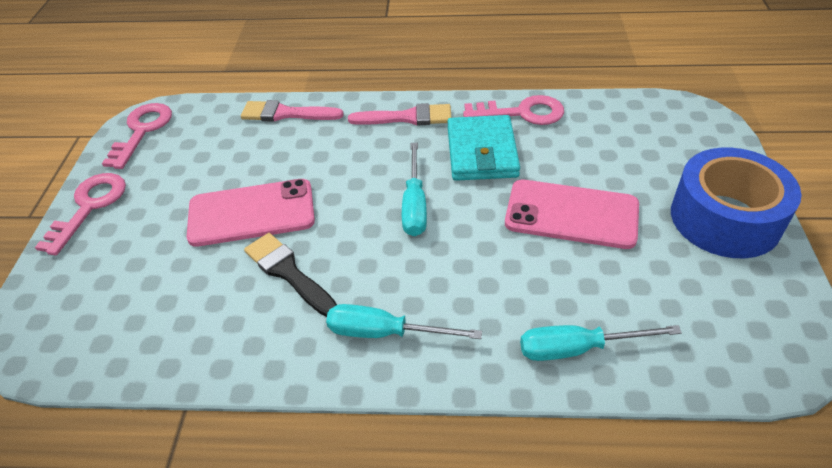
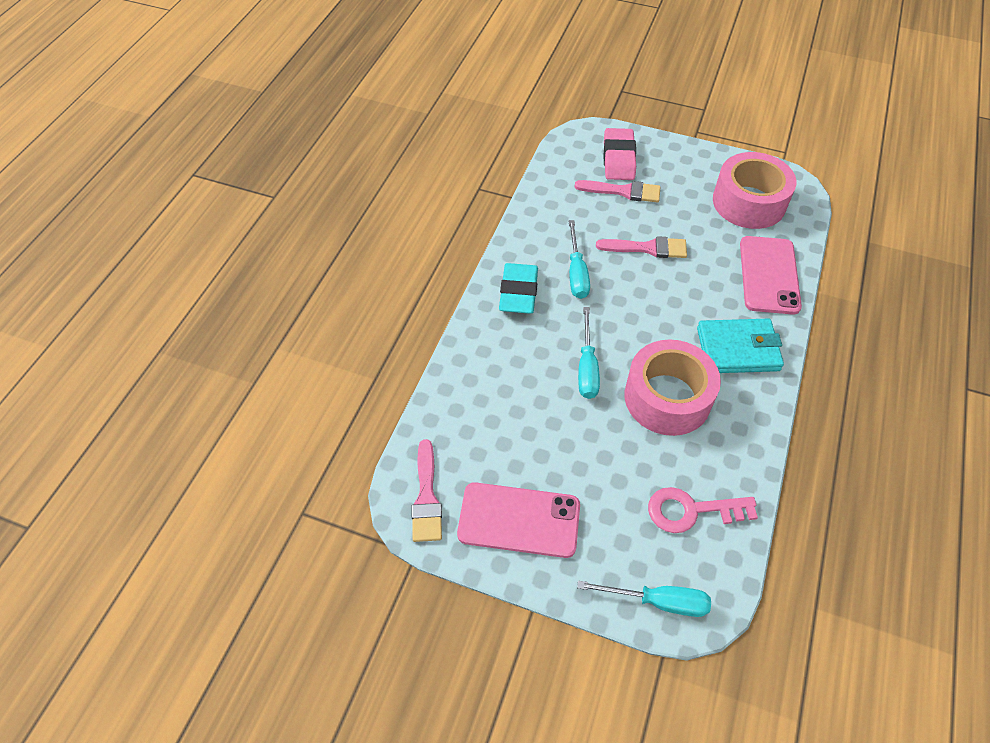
black brush: [244,233,337,317] = 1 -> none = 0
blue tape: [671,148,801,258] = 1 -> none = 0
pink brush: [241,100,344,121] [348,103,452,126] = 2 -> [411,439,442,542] [575,180,660,203] [596,236,687,258] = 3
pink eraser: none = 0 -> [603,128,636,180] = 1
pink key: [35,173,126,255] [102,103,172,169] [463,95,564,125] = 3 -> [648,487,758,533] = 1
pink tape: none = 0 -> [625,339,721,436] [713,152,796,229] = 2
turquoise eraser: none = 0 -> [499,263,538,314] = 1

